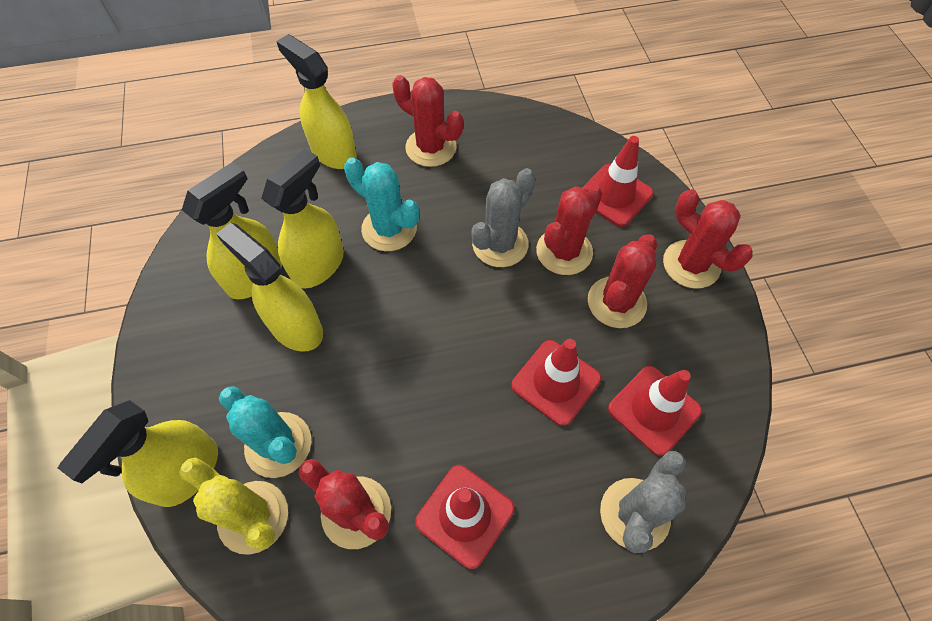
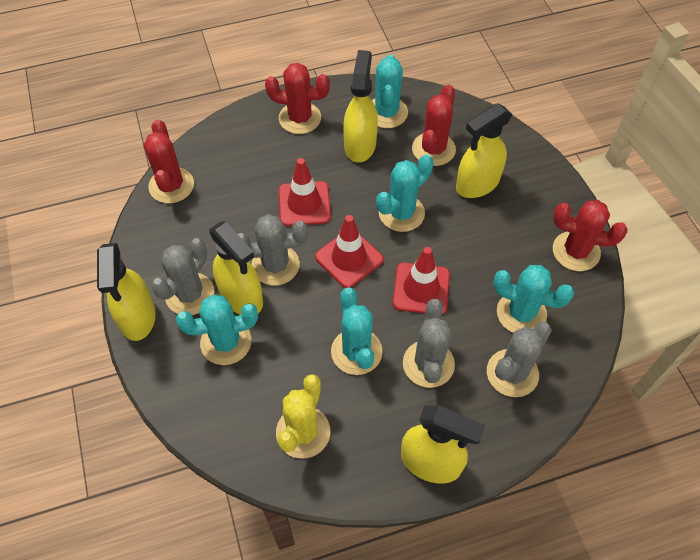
grey cactus: [471,168,536,267] [600,451,686,553] = 2 -> [151,238,215,315] [238,214,308,285] [403,299,455,388] [487,322,552,397] = 4
red cactus: [298,459,391,549] [393,75,463,167] [536,185,603,275] [588,234,657,328] [663,189,753,289] = 5 -> [144,120,194,203] [265,63,330,134] [412,85,456,166] [553,200,627,271] = 4
red traffic cone: [415,465,514,569] [511,339,601,426] [582,136,654,227] [608,366,702,456] = 4 -> [278,158,331,226] [315,215,383,288] [393,247,450,314] = 3
turquoise cactus: [219,386,311,478] [344,158,419,251] = 2 -> [176,295,258,365] [331,287,383,375] [372,55,408,128] [376,154,434,232] [493,265,574,333] = 5

